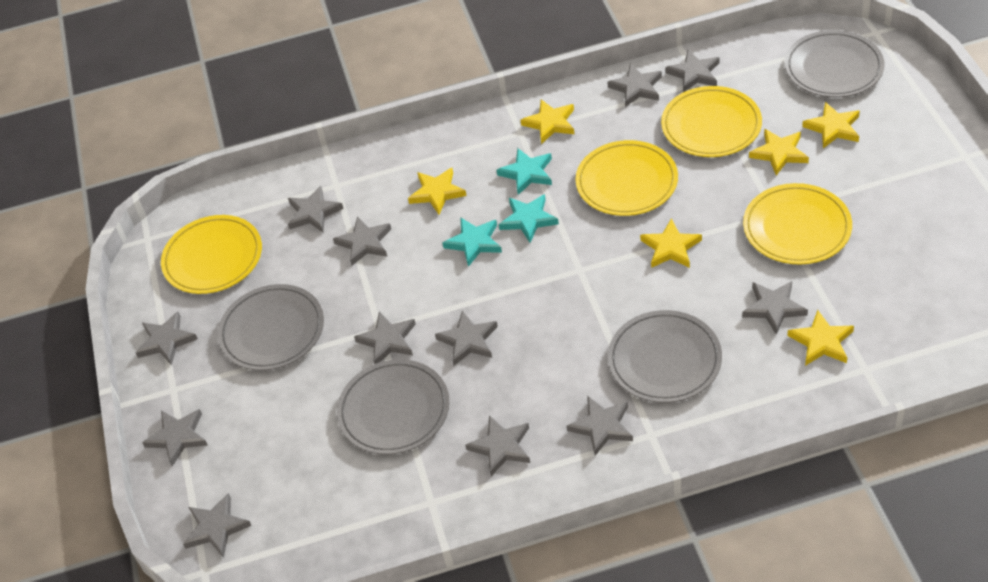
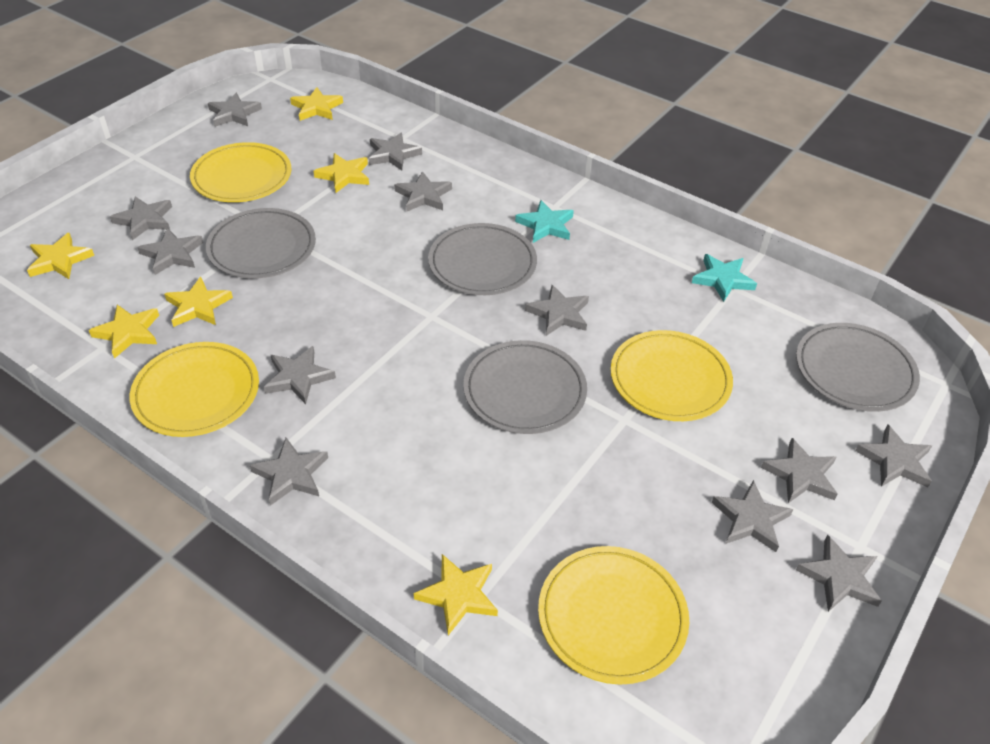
turquoise star: [442,218,502,267] [497,148,552,195] [499,194,559,243] = 3 -> [515,200,574,243] [692,254,757,302] = 2

